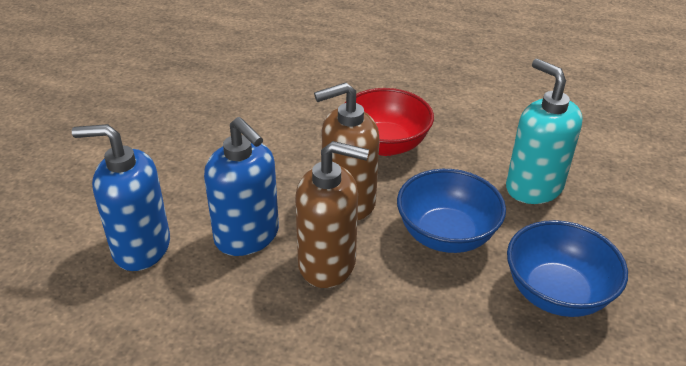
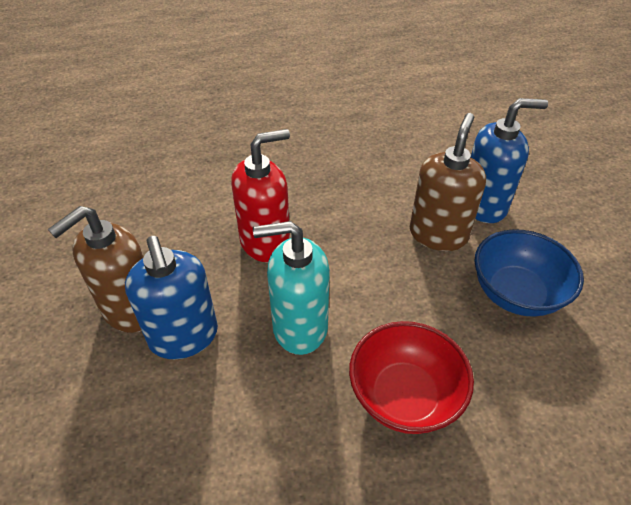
blue bowl: [397,169,506,253] [507,220,628,317] = 2 -> [474,229,584,317] = 1
red soap dispenser: none = 0 -> [231,129,290,263] = 1

